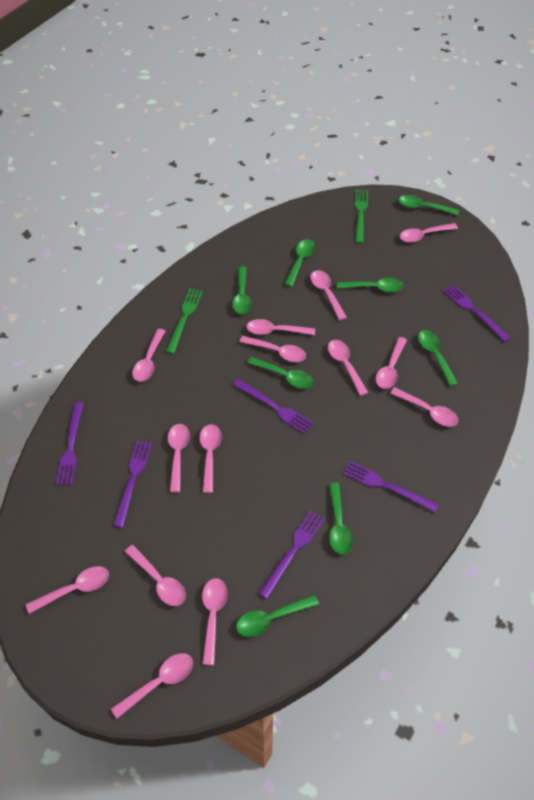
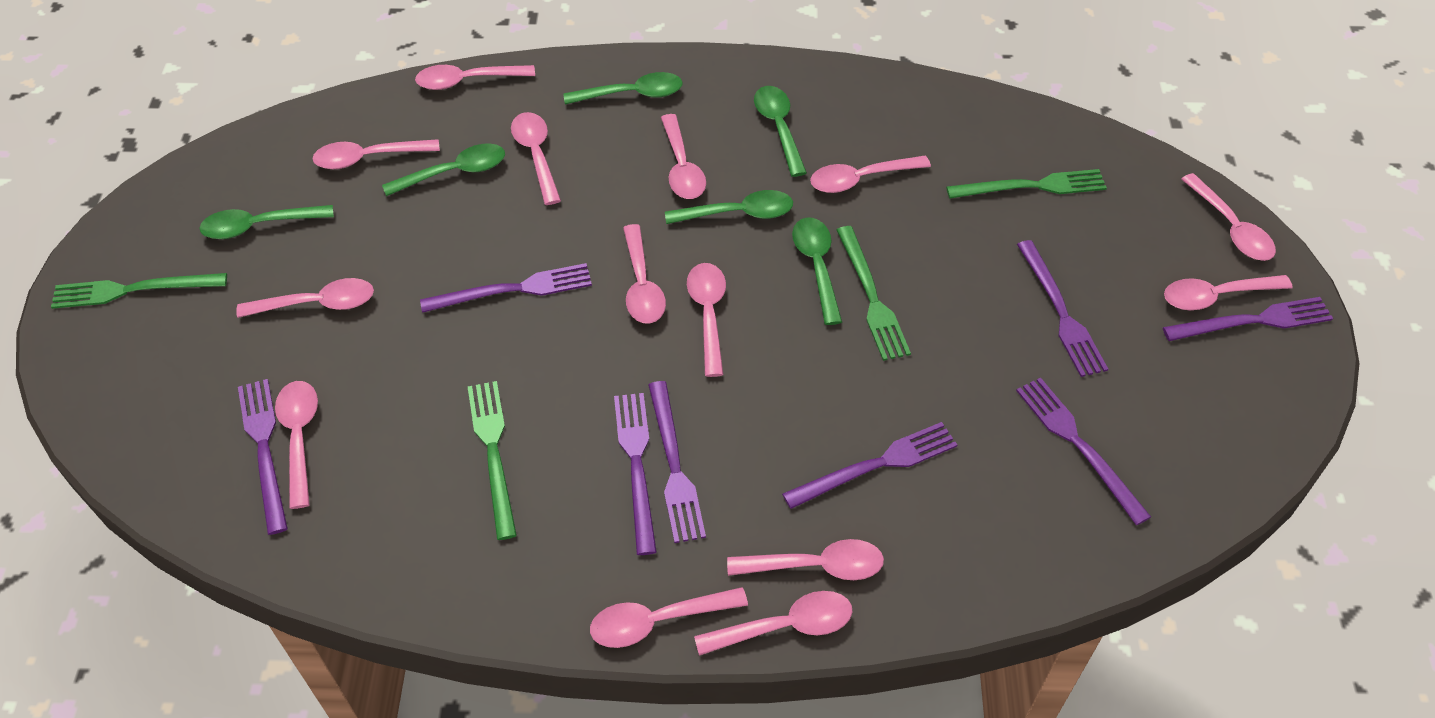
green fork: [166,289,203,354] [355,190,368,244] = 2 -> [51,273,227,309] [468,381,517,540] [837,226,911,361] [946,169,1107,199] = 4
green spoon: [232,266,252,314] [236,595,319,637] [247,357,313,389] [284,239,315,287] [329,483,353,554] [337,278,404,292] [399,195,459,215] [418,330,458,386] = 8 -> [199,205,334,239] [382,143,505,196] [563,72,683,105] [665,190,793,224] [754,86,807,177] [792,218,842,325] = 6
purple fork: [56,402,84,485] [113,441,152,528] [233,379,314,434] [258,511,325,599] [343,461,439,512] [443,284,510,342] = 6 -> [238,379,288,535] [420,263,592,313] [614,393,657,555] [648,381,706,543] [782,422,957,509] [1016,378,1151,525] [1017,240,1108,377] [1163,297,1333,341] = 8

